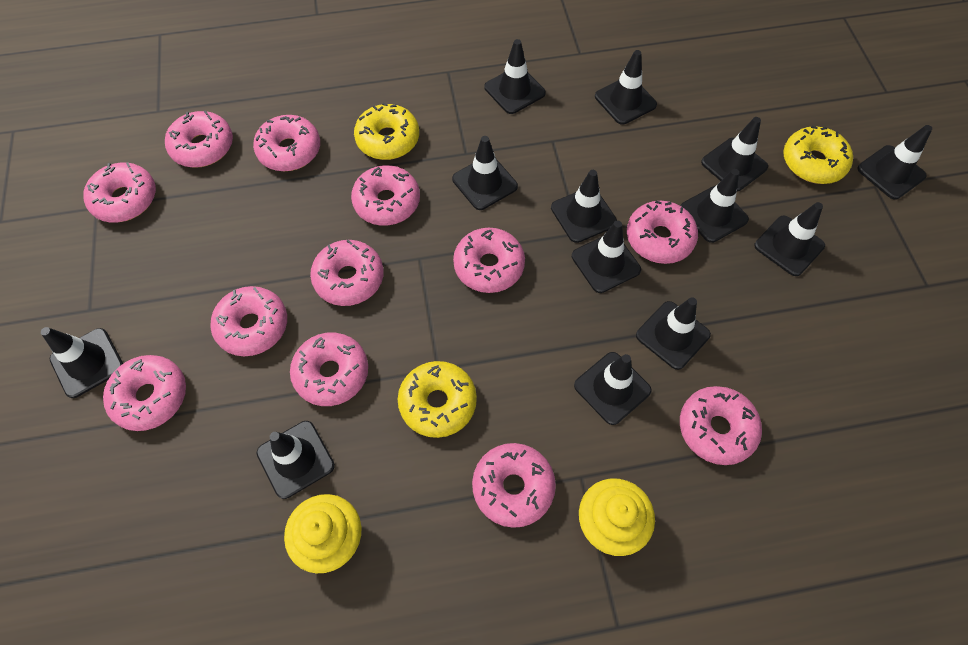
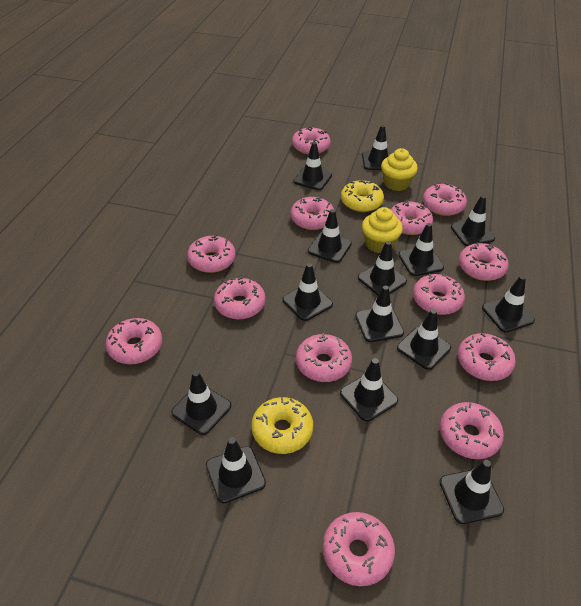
black traffic cone: [41,327,123,398] [256,421,335,499] [452,136,518,210] [484,39,546,114] [551,170,617,243] [572,220,641,293] [574,352,652,425] [595,50,657,125] [636,297,711,370] [681,169,749,243] [701,117,768,192] [754,202,825,276] [857,125,932,200] = 13 -> [171,371,231,435] [206,437,266,503] [283,263,333,321] [293,142,332,190] [308,209,352,263] [340,358,398,422] [355,285,404,342] [358,241,407,295] [362,125,392,170] [397,309,451,370] [399,223,444,276] [440,460,504,524] [451,195,495,246] [482,275,535,333] = 14
pink donut: [83,162,156,222] [103,355,186,431] [165,110,233,168] [210,286,287,356] [253,115,320,171] [290,333,368,406] [310,240,384,306] [351,165,420,226] [453,228,525,293] [472,443,556,528] [627,201,698,264] [680,386,762,465] = 12 -> [106,318,162,364] [187,235,235,273] [214,277,266,319] [291,197,334,230] [292,127,330,155] [296,333,352,382] [323,512,395,586] [391,201,433,235] [413,274,465,315] [423,183,467,216] [440,402,504,459] [458,333,516,381] [459,243,508,281] = 13
yellow donut: [354,103,419,160] [398,361,477,438] [783,126,853,184] = 3 -> [251,397,313,454] [341,180,384,212] = 2

